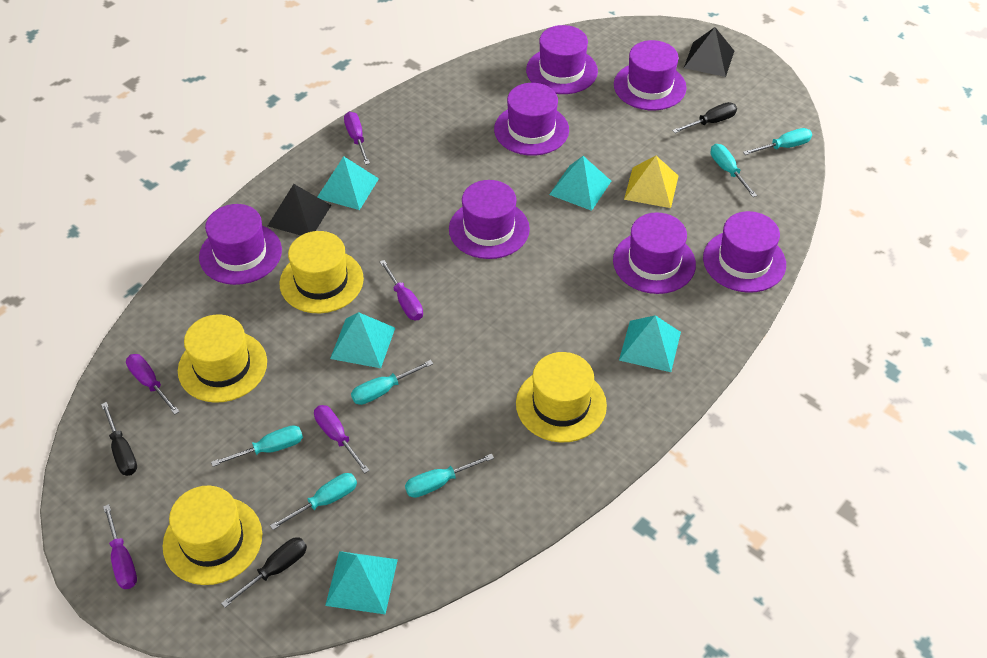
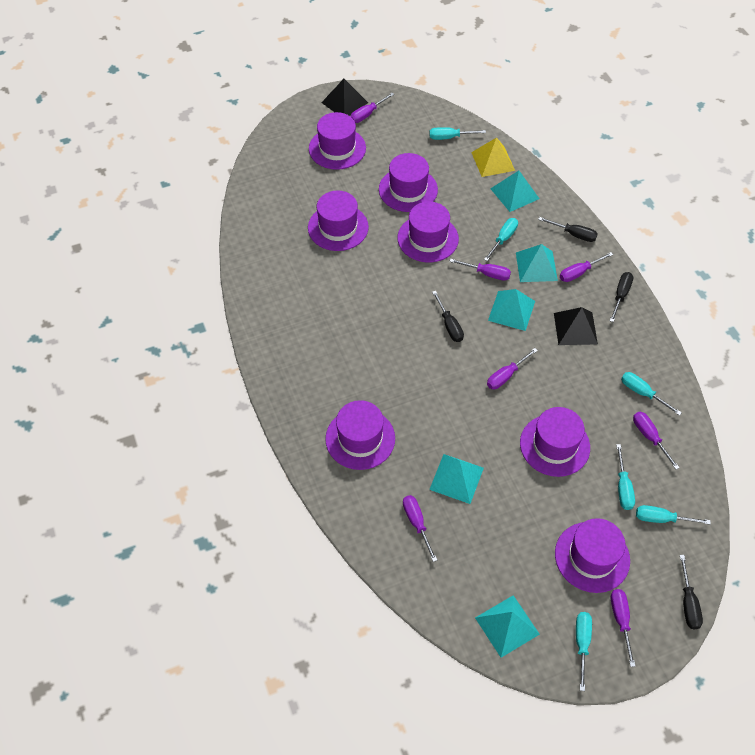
black screwdriver: [101,402,137,476] [221,538,307,608] [672,102,737,133] = 3 -> [432,291,464,342] [538,217,598,242] [610,272,633,322] [680,555,703,629] = 4
purple screwdriver: [103,504,137,589] [126,354,180,415] [314,405,370,473] [344,112,370,165] [380,260,423,320] = 5 -> [350,93,394,123] [403,495,437,562] [449,259,511,281] [487,348,538,389] [560,252,613,282] [611,589,635,667] [633,412,680,469] = 7
yellow hat: [163,486,262,585] [178,314,267,403] [279,231,364,313] [516,352,607,443] = 4 -> none = 0

